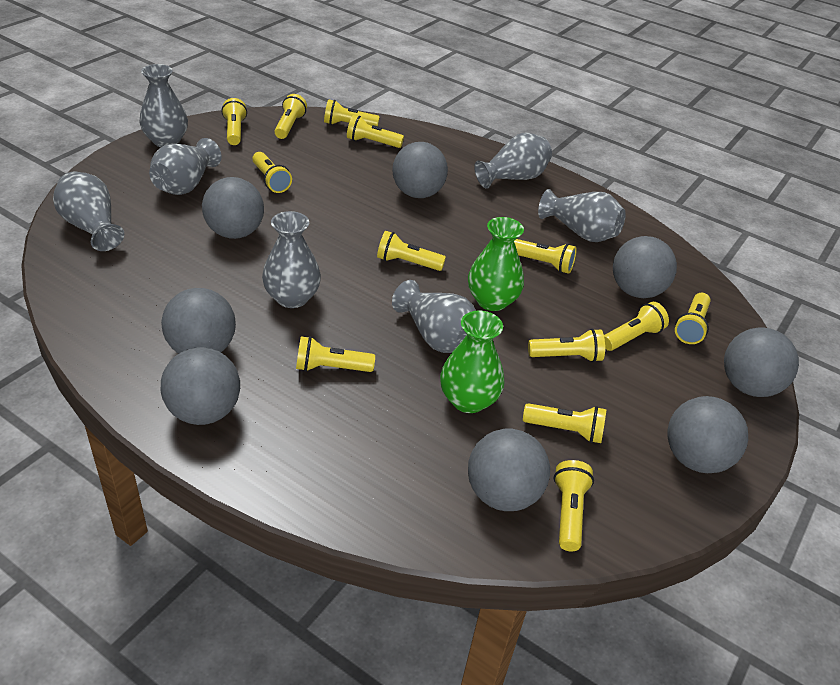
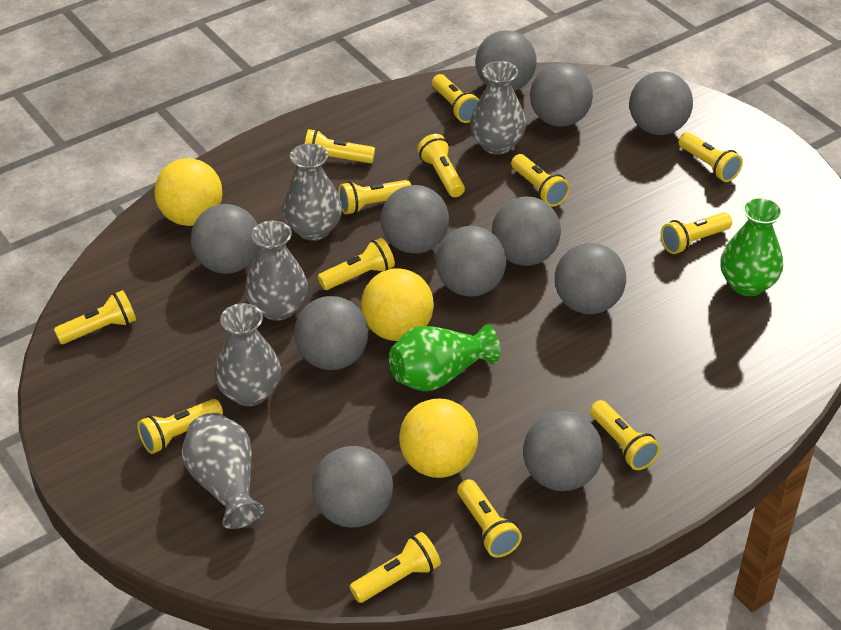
grey ball: [161,288,236,354] [161,347,240,425] [202,177,264,239] [392,142,448,198] [468,429,550,511] [613,236,677,298] [667,396,748,473] [724,327,799,397] = 8 -> [191,204,260,274] [294,296,368,370] [312,446,393,528] [381,185,449,254] [436,226,506,297] [475,30,537,91] [492,197,561,266] [523,411,603,491] [530,63,593,127] [555,243,626,314] [629,71,693,135] = 11
grey vase: [53,171,124,251] [139,64,188,147] [149,138,222,195] [262,211,321,308] [392,280,476,353] [474,133,552,189] [538,189,626,242] = 7 -> [182,413,264,529] [214,303,281,406] [245,221,308,321] [282,143,342,241] [470,61,526,155] = 5
yellow ball: none = 0 -> [154,158,222,226] [361,268,434,341] [399,399,478,478] = 3

